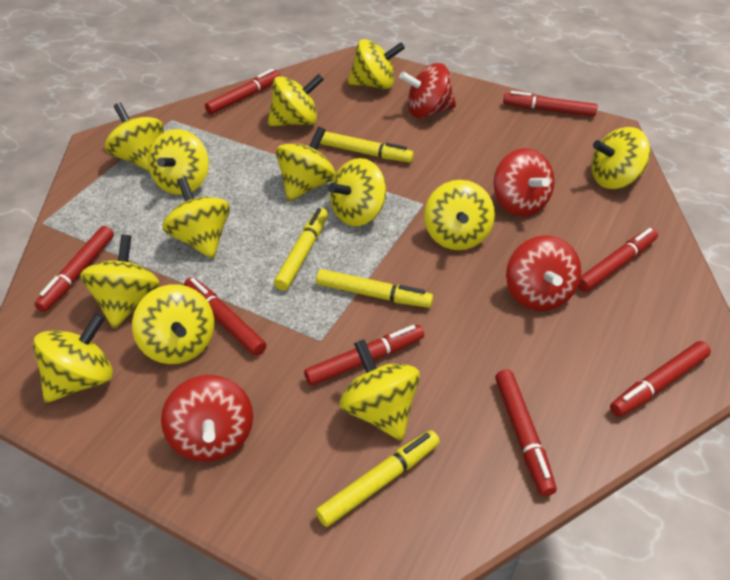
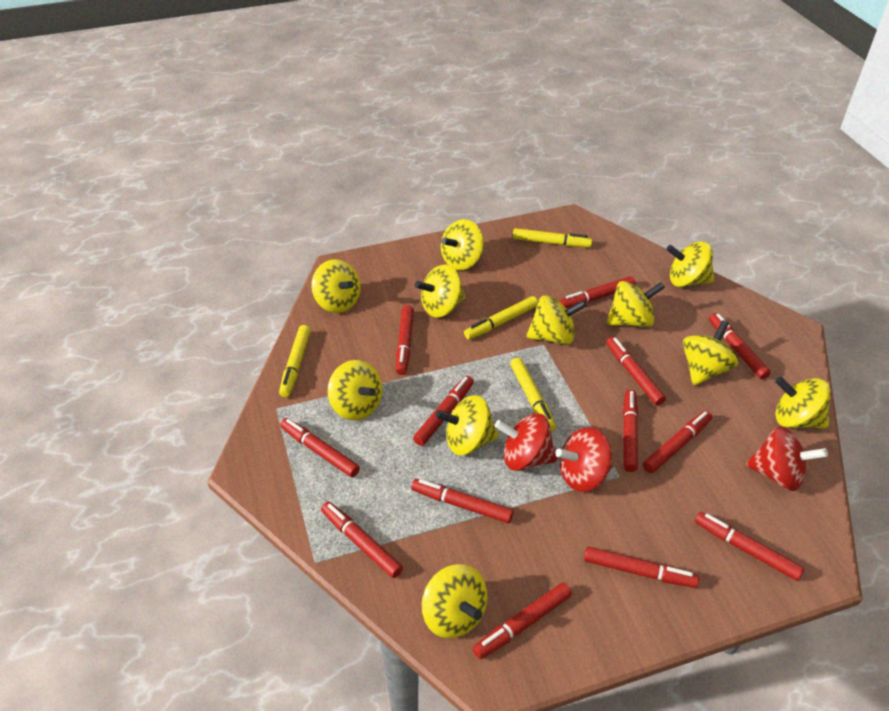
red marker: [35,226,114,312] [184,277,266,356] [205,69,281,115] [304,325,424,386] [495,370,557,496] [503,91,598,117] [578,228,658,292] [610,341,711,417] = 8 -> [280,418,360,477] [321,502,403,578] [396,305,414,375] [411,479,514,523] [413,376,474,446] [473,583,572,659] [559,276,636,309] [584,546,699,588] [606,337,666,406] [623,390,638,472] [643,411,712,473] [695,512,804,581] [709,313,771,379] = 13
red spinning top: [161,375,253,462] [399,63,456,118] [494,148,554,216] [506,235,581,311] = 4 -> [495,413,558,471] [555,427,613,492] [746,426,828,491] = 3
yellow spinning top: [33,313,113,403] [80,235,160,329] [105,103,164,171] [132,284,214,364] [148,129,209,195] [162,177,230,259] [268,74,324,127] [276,127,336,201] [328,158,386,226] [339,339,420,441] [348,39,405,89] [424,180,495,250] [591,127,650,189] = 13 -> [311,259,361,313] [327,360,383,420] [415,264,466,318] [421,564,488,638] [435,395,499,455] [441,219,484,270] [526,295,587,345] [606,281,665,327] [666,241,714,287] [683,320,738,386] [775,376,831,429] = 11

